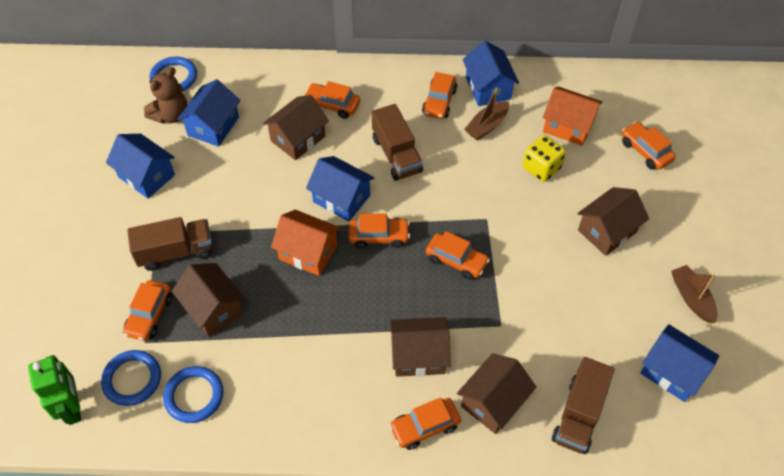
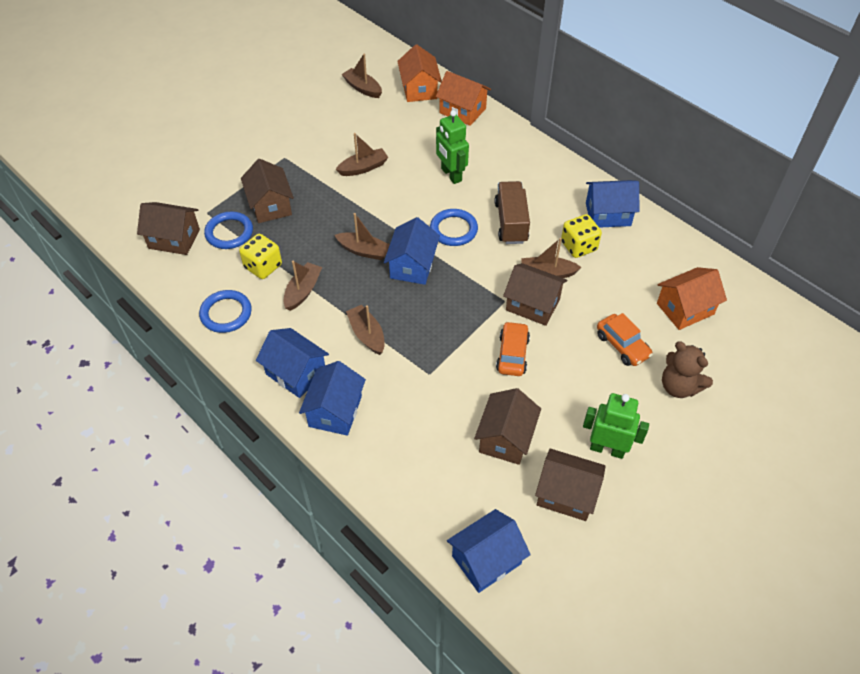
brown boat: [464,87,509,140] [671,265,718,323] = 2 -> [284,261,322,311] [335,133,388,176] [335,213,390,260] [342,53,382,98] [346,305,385,355] [521,238,582,278] = 6
brown truck: [127,217,213,271] [372,104,423,181] [552,357,614,454] = 3 -> [495,181,530,244] = 1
green robot: [28,355,81,425] = 1 -> [436,110,469,184] [583,393,649,459] = 2
orange car: [123,280,172,341] [303,81,360,119] [349,213,410,248] [389,397,461,450] [422,72,457,119] [426,231,490,280] [622,121,676,170] = 7 -> [496,321,530,376] [597,313,653,366] = 2
orange house: [271,210,341,276] [543,87,603,146] = 2 -> [397,44,442,102] [436,71,491,126] [657,267,727,330] = 3
yellow dice: [523,135,566,182] = 1 -> [239,234,282,279] [561,214,602,258] = 2

